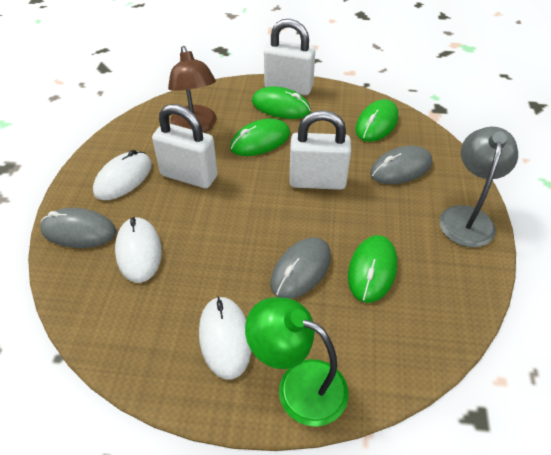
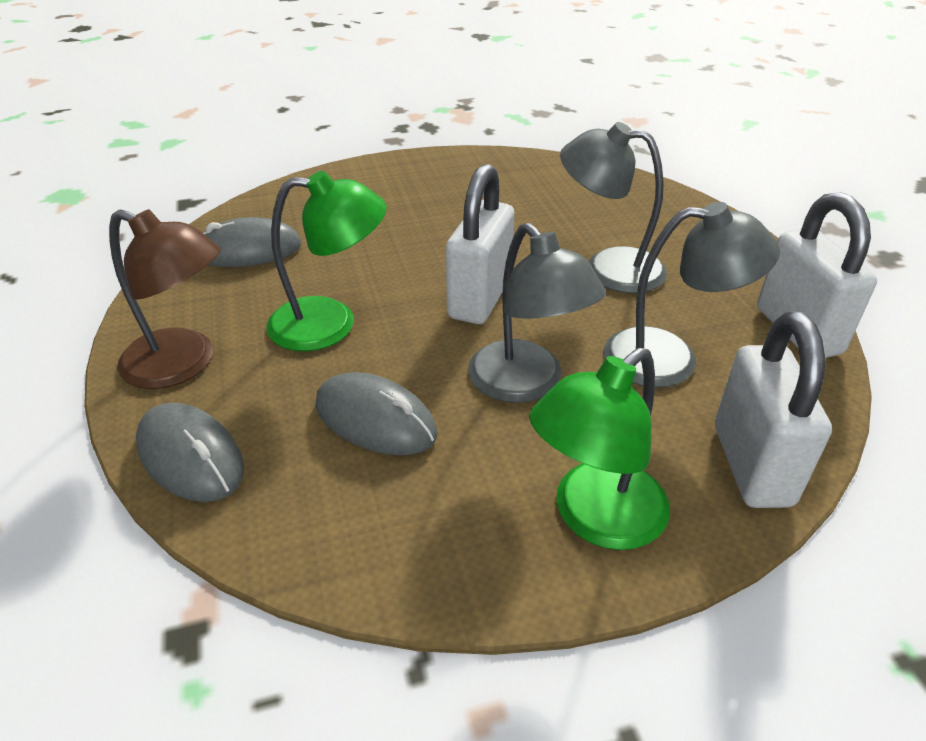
green lamp: [245,297,348,427] = 1 -> [266,171,387,351] [529,348,670,550] = 2
green mouse: [230,119,290,156] [252,87,311,119] [348,235,397,303] [355,99,398,142] = 4 -> none = 0
grey lamp: [439,127,518,247] = 1 -> [468,223,606,403] [560,122,667,293] [603,202,780,388] = 3
white mouse: [93,150,152,200] [115,217,162,283] [199,296,251,379] = 3 -> none = 0

